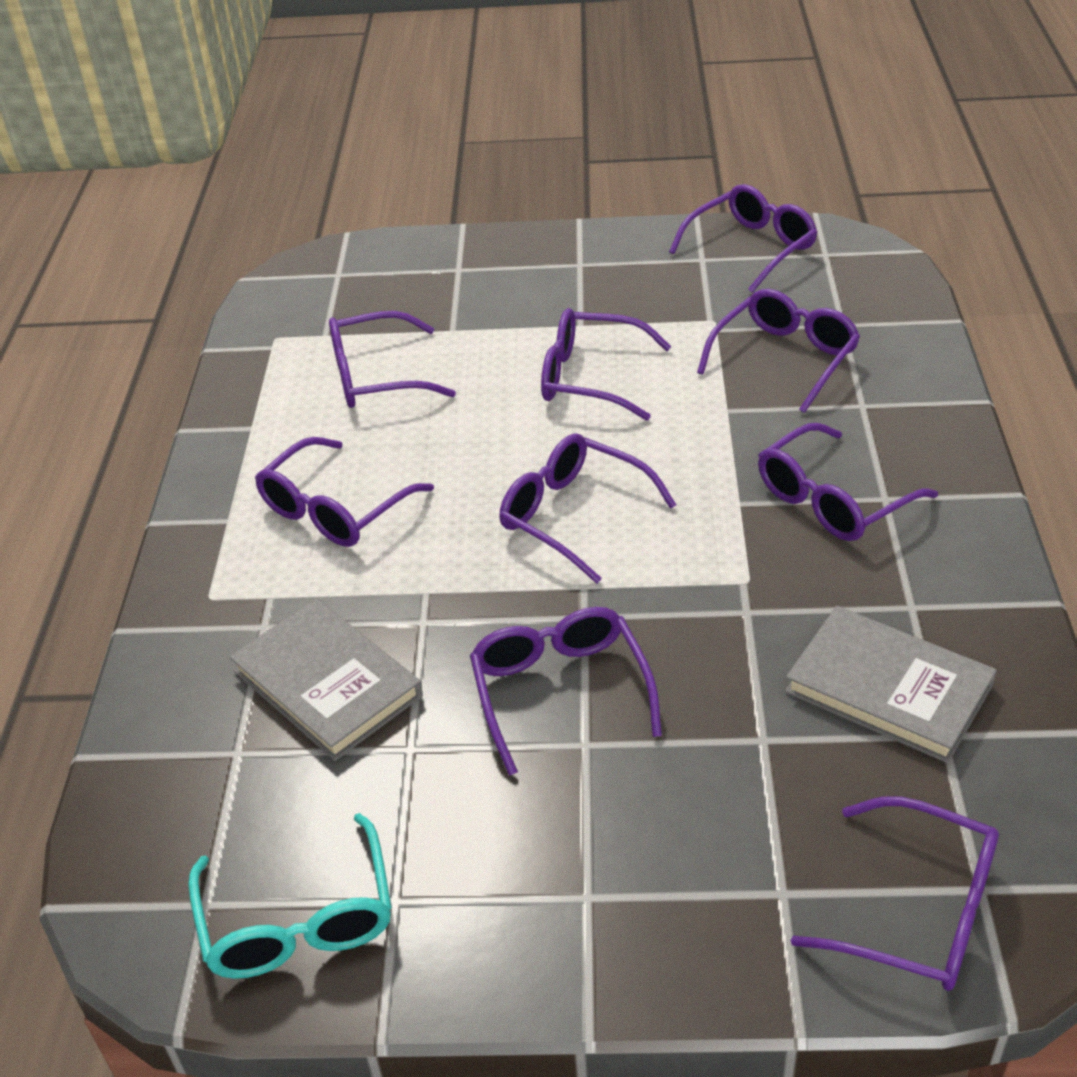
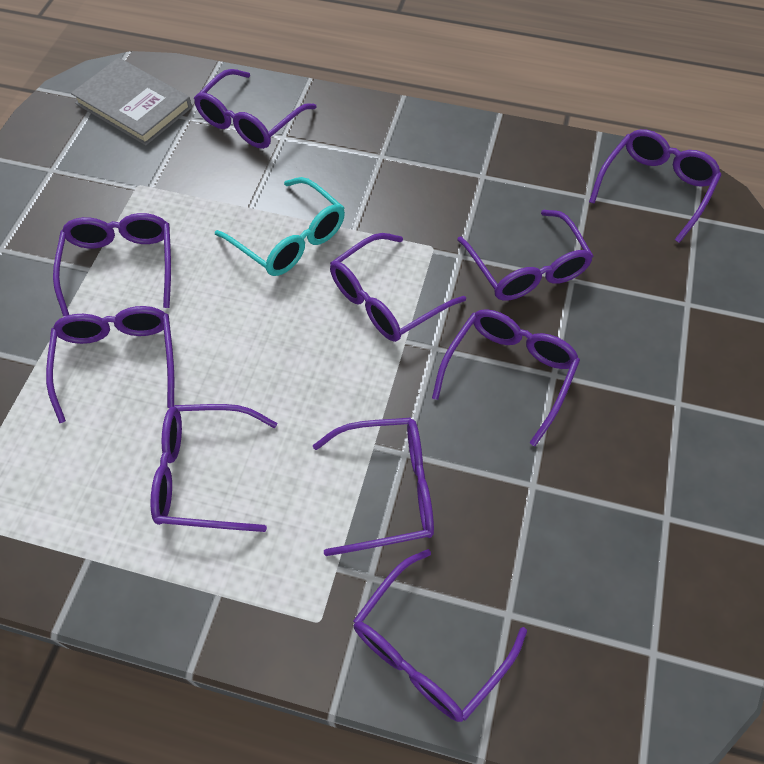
grey book: [229,599,423,761] [785,606,997,763] = 2 -> [71,57,192,146] = 1
purple glasses: [255,437,434,547] [329,311,456,408] [470,607,662,776] [499,433,677,584] [541,308,671,421] [669,184,817,293] [697,289,860,413] [758,423,938,541] [791,796,999,991] = 9 -> [46,306,174,423] [53,213,171,317] [150,404,277,532] [194,69,317,149] [313,418,434,556] [330,233,466,342] [353,549,527,722] [432,309,580,446] [457,210,593,301] [589,129,721,243] = 10

